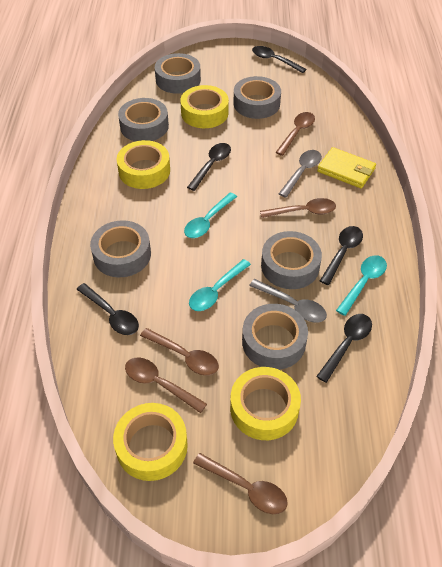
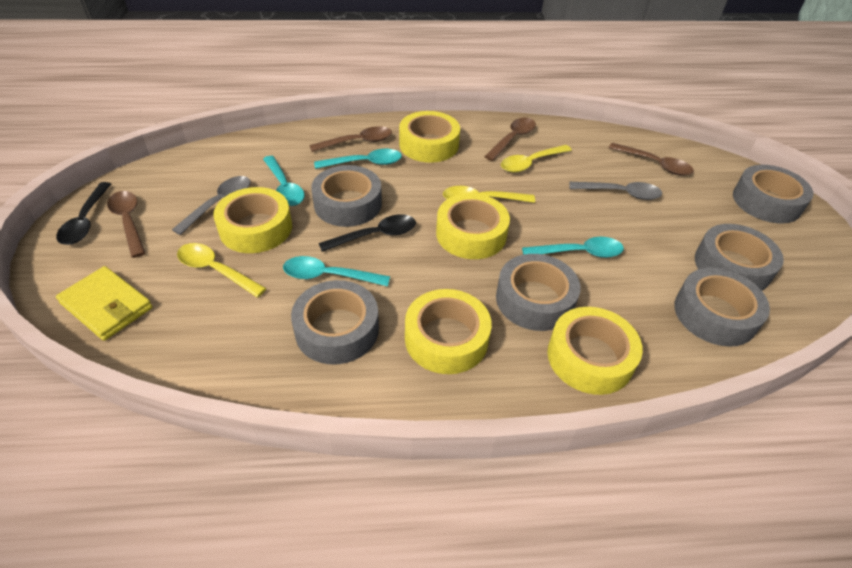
black spoon: [76,283,139,335] [187,143,231,191] [252,46,307,73] [316,314,372,383] [320,226,363,285] = 5 -> [56,182,111,245] [319,214,416,252] = 2
brown spoon: [125,357,207,413] [140,328,219,376] [193,453,288,514] [260,198,336,218] [276,112,315,156] = 5 -> [107,191,145,258] [309,126,392,152] [484,117,536,161] [609,143,694,176] = 4
turquoise spoon: [184,192,237,238] [189,259,251,311] [336,255,387,316] = 3 -> [263,156,305,206] [283,256,390,286] [314,149,402,169] [522,237,624,258] = 4
yellow spoon: none = 0 -> [177,243,267,297] [443,186,535,203] [501,145,572,173] = 3
yellow tape: [113,403,188,481] [117,140,170,189] [180,85,229,128] [230,367,301,440] = 4 -> [213,187,292,253] [399,111,460,163] [405,289,492,374] [436,193,510,259] [547,307,643,395] = 5

